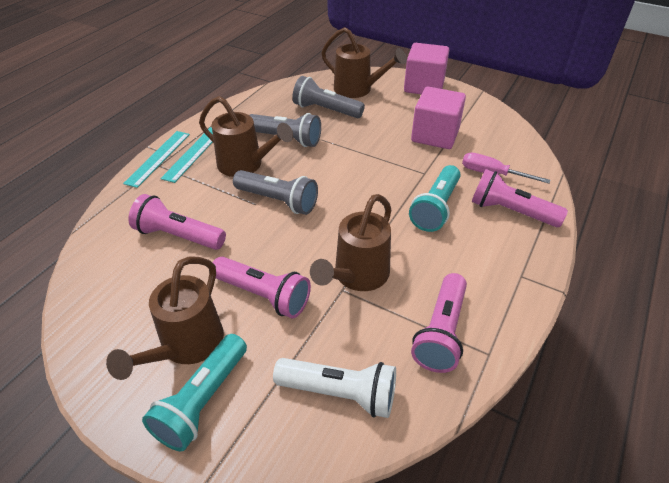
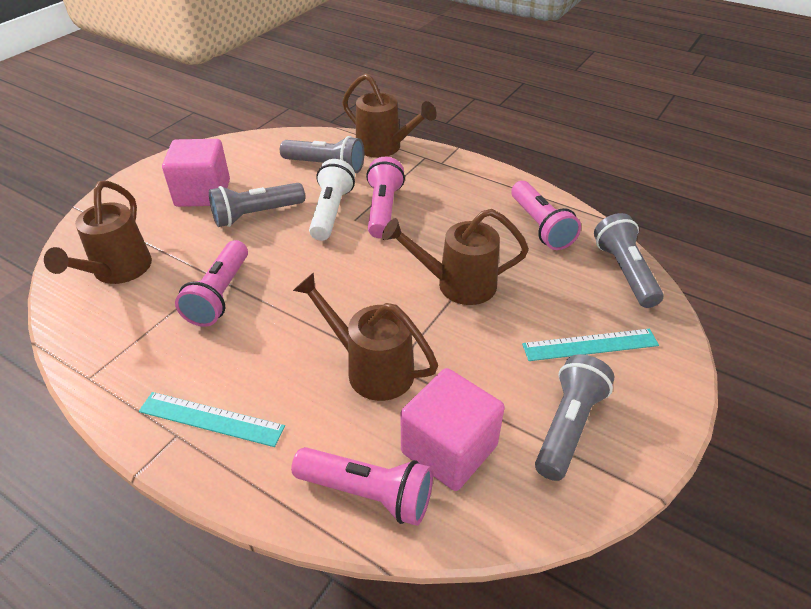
grey flashlight: [233,170,318,215] [249,113,321,147] [292,76,365,118] = 3 -> [209,183,305,227] [280,136,364,173] [535,354,614,481] [594,213,664,308] = 4
pink screwdriver: [462,153,550,183] = 1 -> none = 0
turquoise flashlight: [142,334,247,451] [409,165,461,232] = 2 -> none = 0

